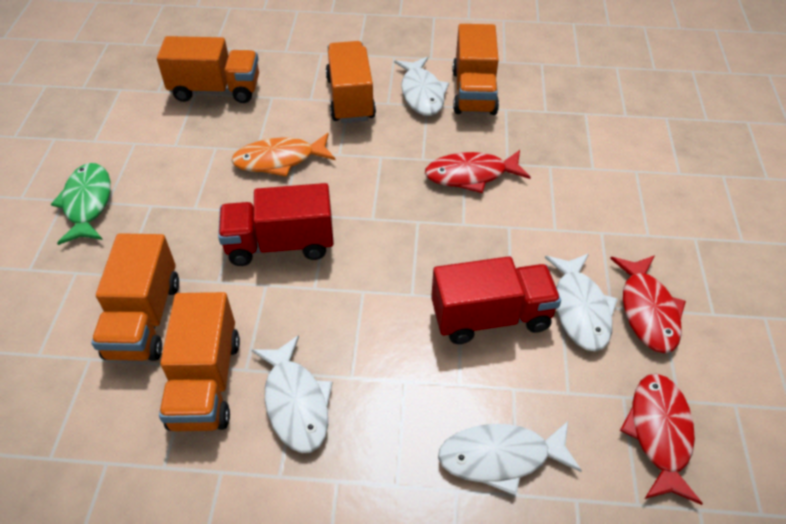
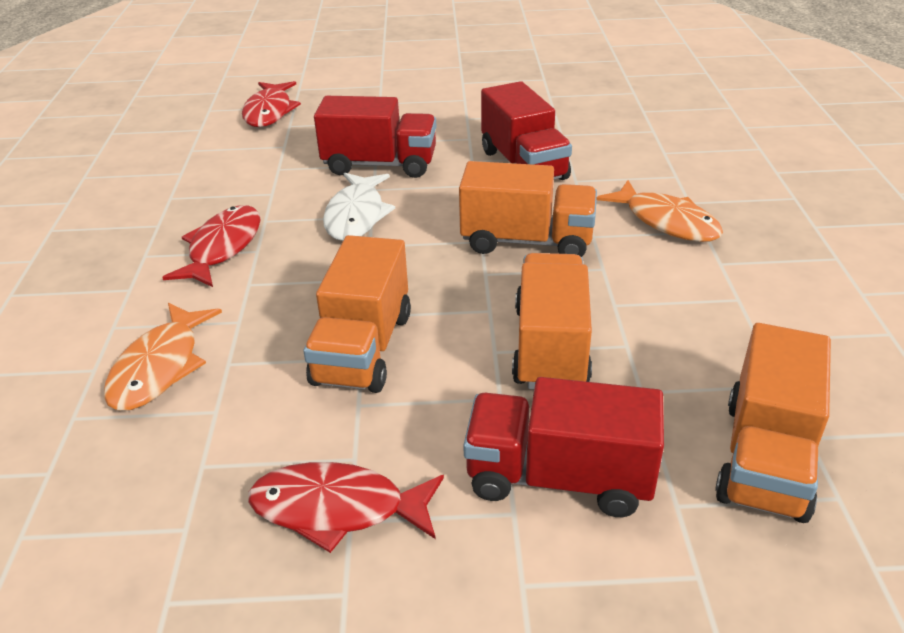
green fish: [51,163,111,245] = 1 -> none = 0
orange fish: [232,133,336,177] = 1 -> [104,303,222,411] [597,180,723,242] = 2
orange truck: [91,233,179,361] [157,36,259,103] [159,292,240,431] [326,41,376,123] [453,24,499,115] = 5 -> [303,235,411,393] [459,161,597,257] [512,253,592,389] [715,323,831,523] = 4
red truck: [218,183,334,266] [431,256,561,344] = 2 -> [314,96,437,178] [463,377,664,517] [481,81,572,180] = 3
white fish: [252,335,333,453] [394,57,449,116] [438,421,582,496] [545,254,618,352] = 4 -> [323,173,395,241] = 1

